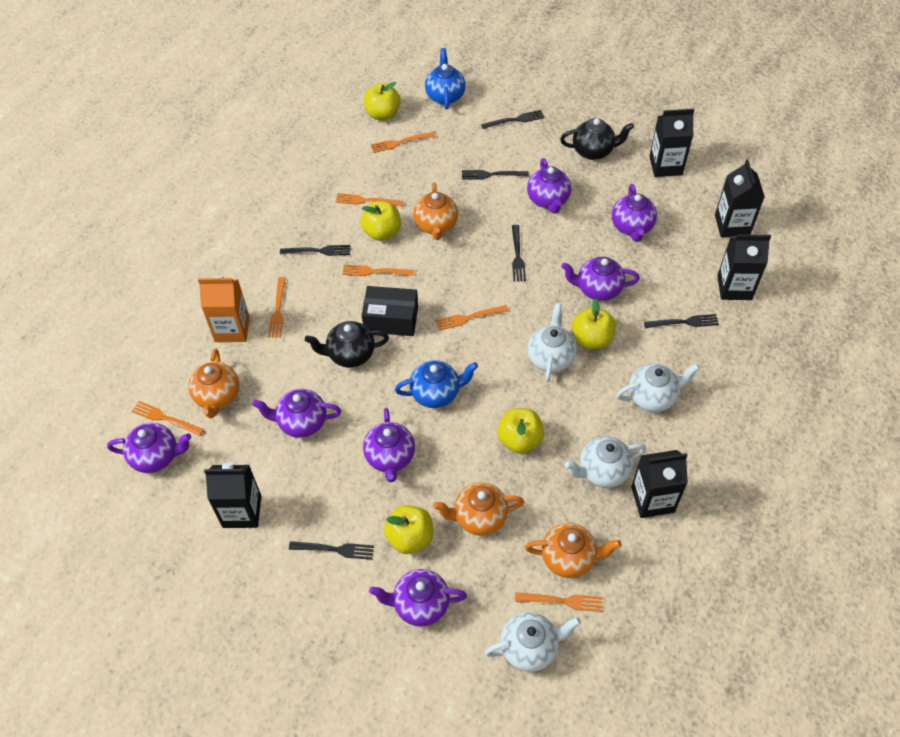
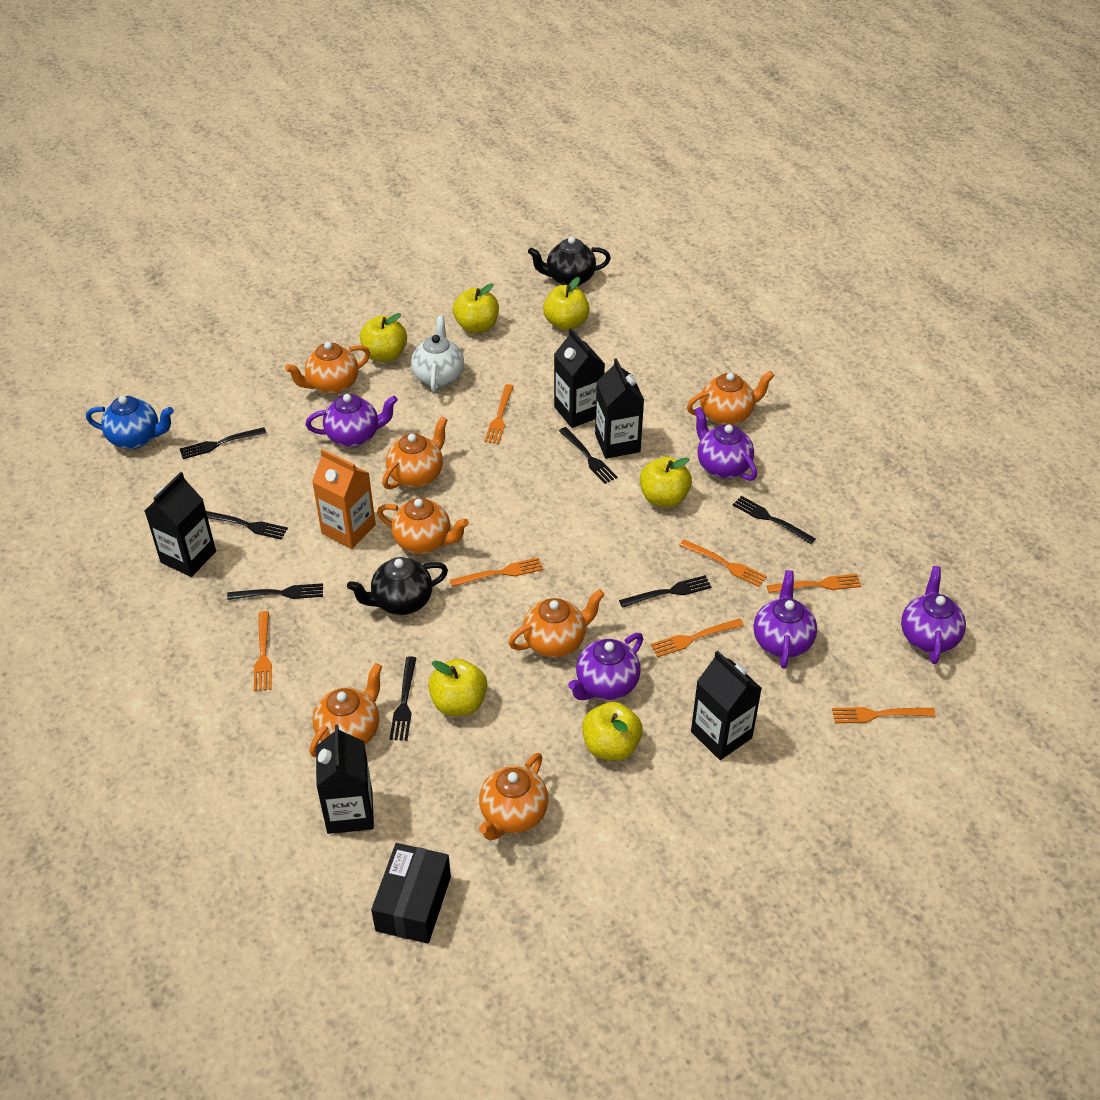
black fork: [280,245,350,256] [289,541,374,560] [462,170,529,179] [481,110,544,129] [512,225,526,282] [644,314,719,328] = 6 -> [180,427,266,459] [206,511,288,540] [227,583,323,600] [390,656,416,741] [559,427,617,484] [619,575,712,608] [733,496,816,544] = 7
blue teapot: [395,360,478,408] [425,48,466,110] = 2 -> [86,396,174,449] = 1
orange teapot: [188,349,239,418] [413,183,458,240] [433,482,524,536] [525,523,621,578] = 4 -> [285,342,370,394] [310,663,382,757] [377,498,469,554] [382,417,448,489] [479,753,548,841] [509,589,605,658] [687,371,775,425] = 7
purple teapot: [107,423,191,473] [252,389,341,438] [363,408,415,482] [369,569,467,627] [527,158,571,214] [561,257,640,301] [612,184,657,242] = 7 -> [306,394,398,447] [568,633,643,700] [694,407,757,481] [754,570,817,669] [901,566,966,664] = 5
white teapot: [485,612,581,672] [528,303,577,382] [565,436,646,488] [616,364,700,412] = 4 -> [411,315,464,393] = 1
yellow apple: [360,201,401,241] [363,82,401,120] [384,505,433,554] [497,408,544,453] [572,299,616,349] = 5 -> [360,313,407,362] [428,659,487,716] [453,284,499,333] [543,277,590,330] [582,702,643,761] [640,457,692,507] = 6

